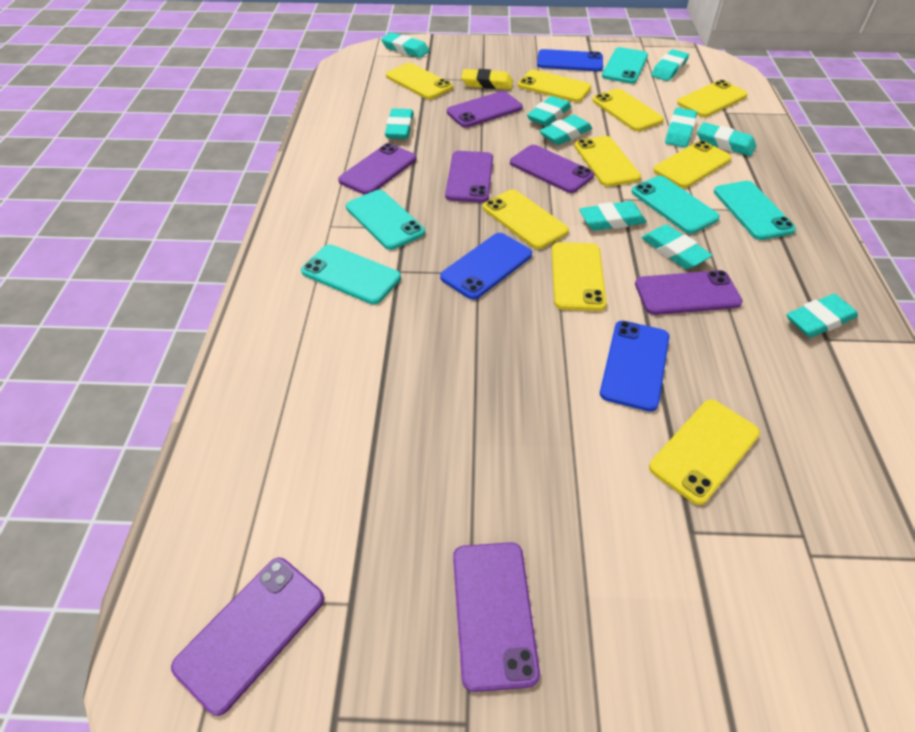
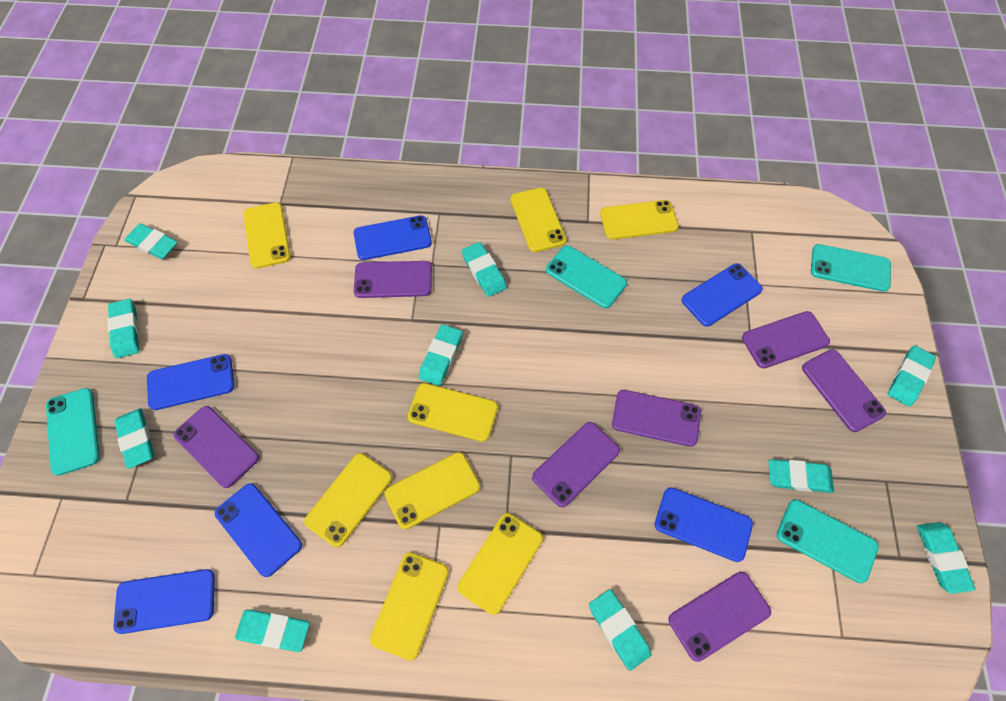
blue phone: [440,233,532,300] [537,49,603,71] [600,321,669,412] = 3 -> [113,569,215,634] [147,354,234,410] [215,483,302,577] [353,215,432,260] [655,487,753,562] [682,263,763,327] = 6
turquoise phone: [301,244,401,304] [346,190,425,250] [602,47,648,84] [631,176,720,234] [714,181,796,240] = 5 -> [46,388,100,476] [546,245,627,308] [777,499,879,583] [811,244,891,292] = 4
yellow eraser: [461,69,513,90] = 1 -> none = 0
yellow phone: [386,63,453,99] [483,189,569,249] [518,70,591,102] [552,242,607,311] [574,136,641,187] [592,89,664,131] [649,399,760,505] [653,140,732,188] [677,80,748,117] = 9 -> [244,202,291,269] [304,453,392,547] [370,552,449,661] [384,452,480,530] [408,383,498,442] [457,513,543,615] [511,187,567,252] [600,200,679,240] = 8

